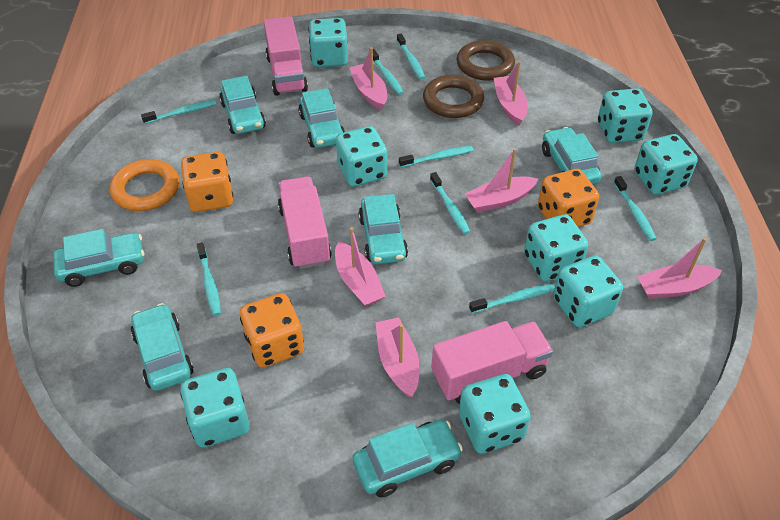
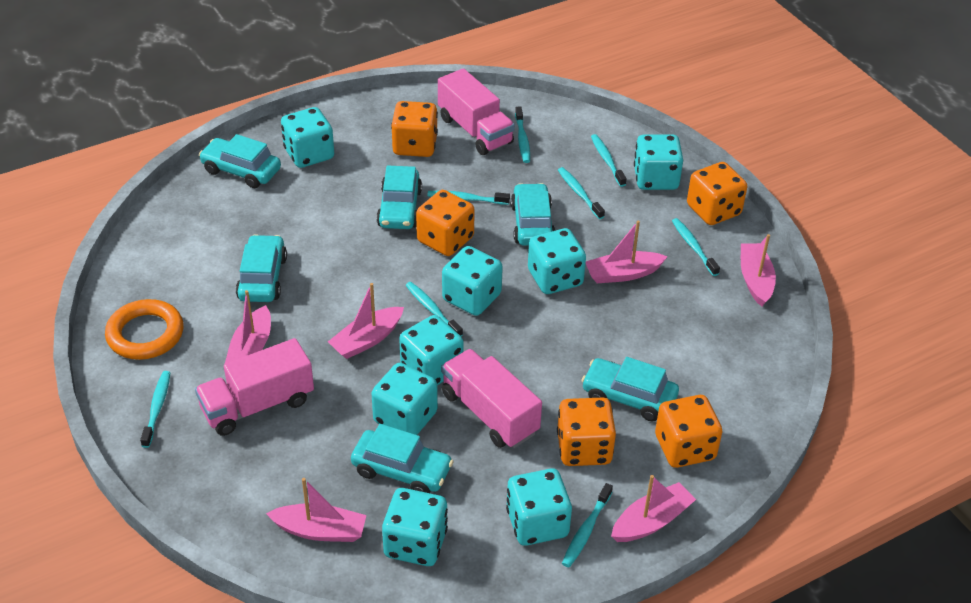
brown ring: [423,75,484,118] [457,40,515,81] = 2 -> none = 0
orange dice: [181,152,233,212] [240,293,304,368] [538,169,599,227] = 3 -> [391,101,438,157] [416,190,475,256] [557,398,616,466] [655,395,722,468] [687,162,747,225] = 5
turquoise car: [53,229,144,287] [131,303,194,391] [219,76,266,134] [298,88,345,148] [353,419,463,498] [359,194,408,264] [542,127,602,185] = 7 -> [199,134,281,188] [236,234,287,302] [351,424,454,493] [377,166,422,229] [511,183,556,246] [581,357,679,422] = 6

